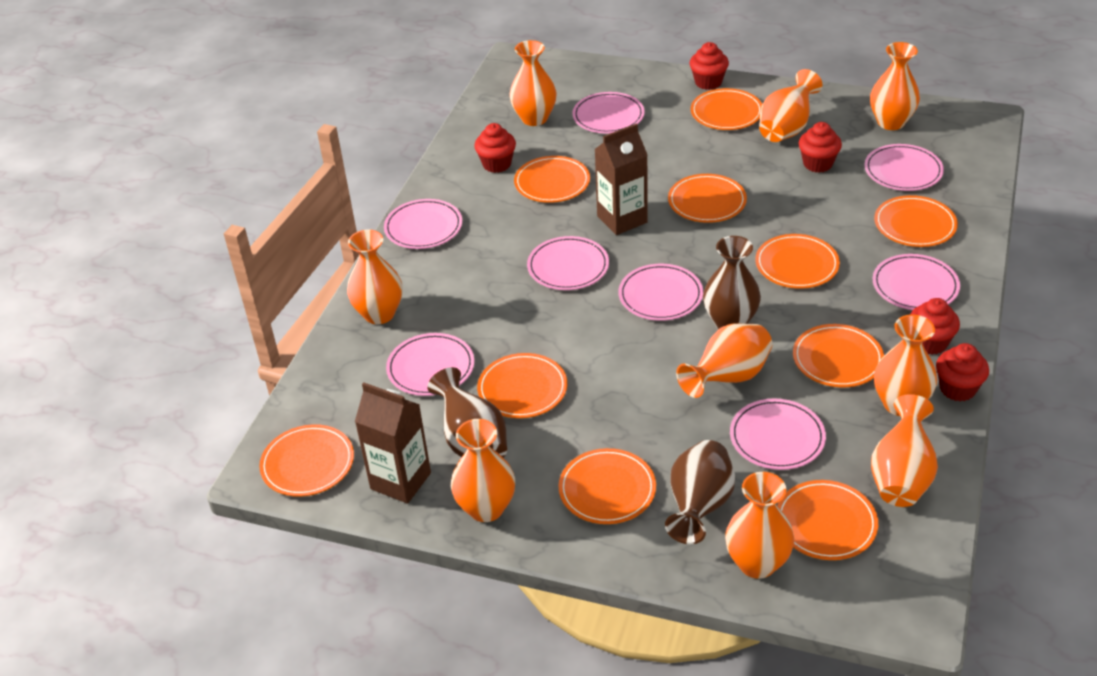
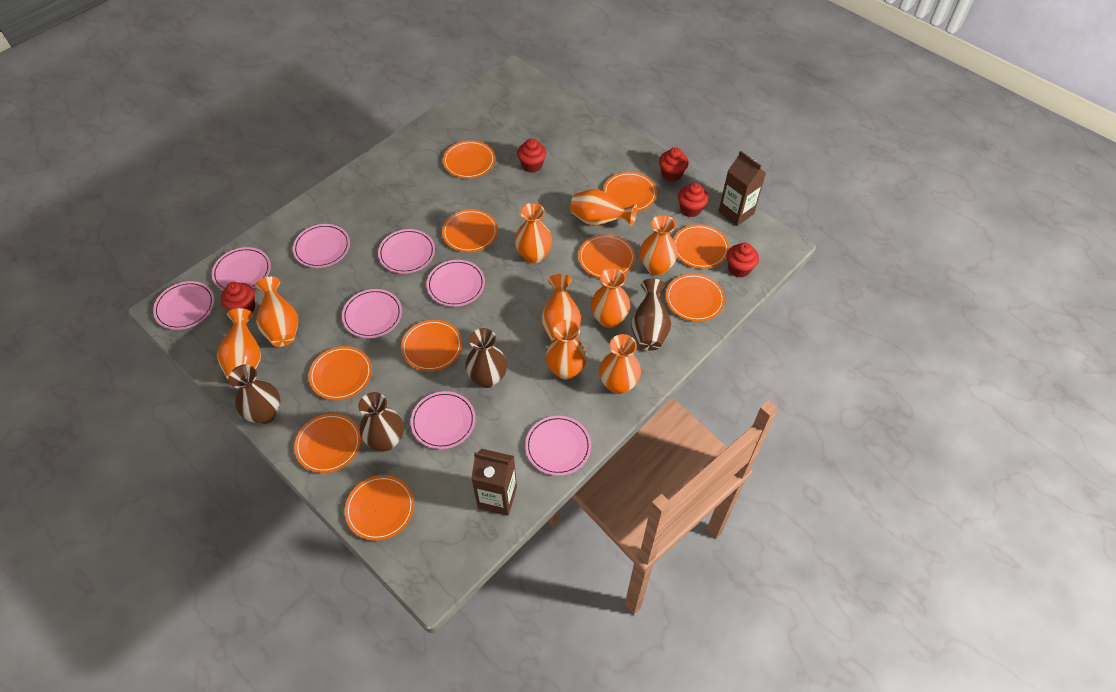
brown vase: [427,367,507,458] [665,440,735,544] [703,236,761,329] = 3 -> [228,364,280,424] [358,392,404,451] [465,328,507,388] [631,279,671,351] = 4

